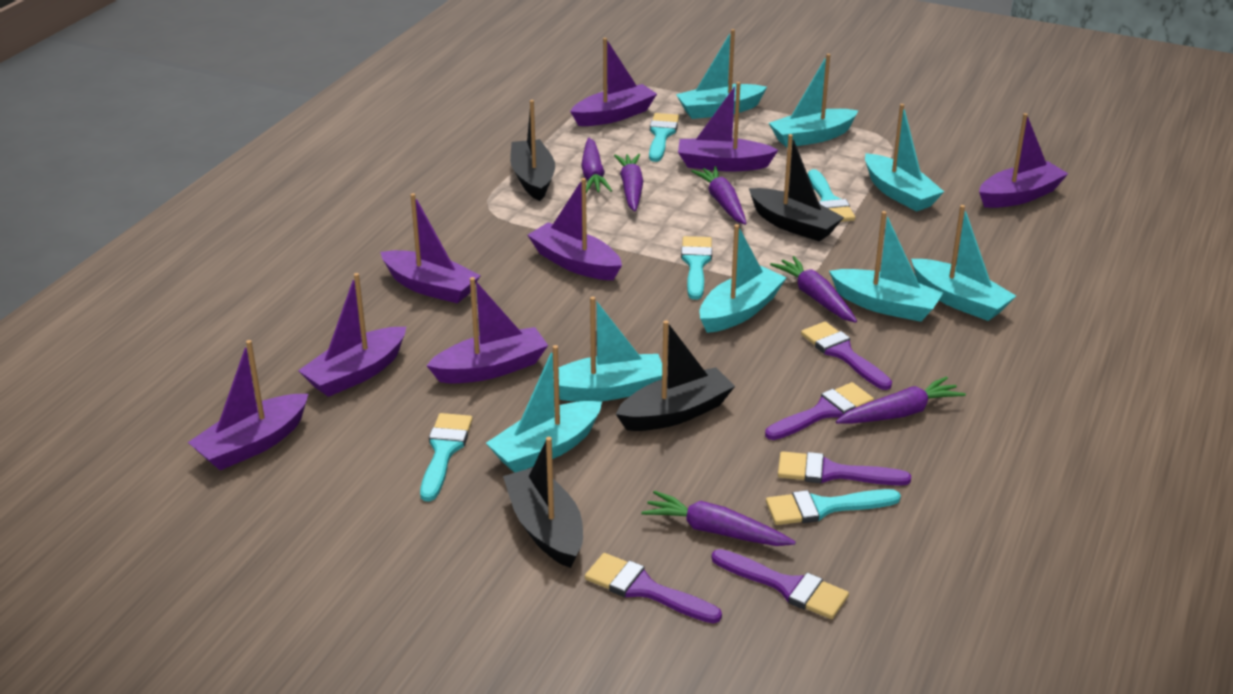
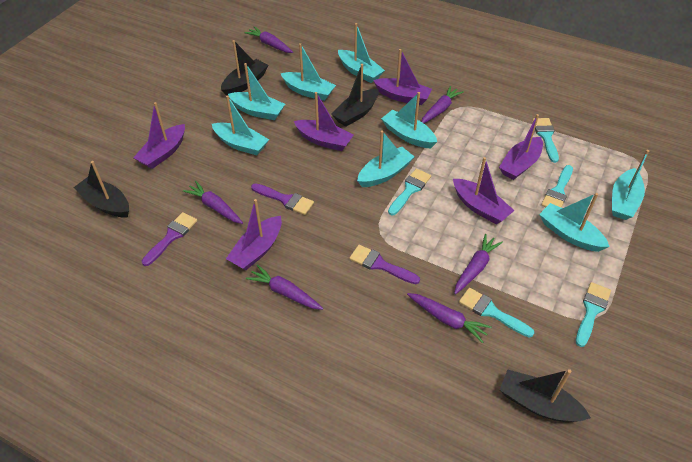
purple boat: [188,340,308,470] [298,273,406,397] [381,193,481,303] [426,277,548,383] [528,178,622,280] [570,38,657,126] [678,82,778,171] [979,113,1068,208] = 8 -> [133,102,185,169] [226,199,282,270] [294,92,354,151] [373,49,432,105] [453,157,515,224] [499,114,543,180] = 6
purple brush: [585,553,722,623] [712,549,849,619] [765,382,874,440] [778,451,911,486] [801,322,892,390] = 5 -> [142,212,197,266] [251,183,314,215] [349,245,420,284] = 3

